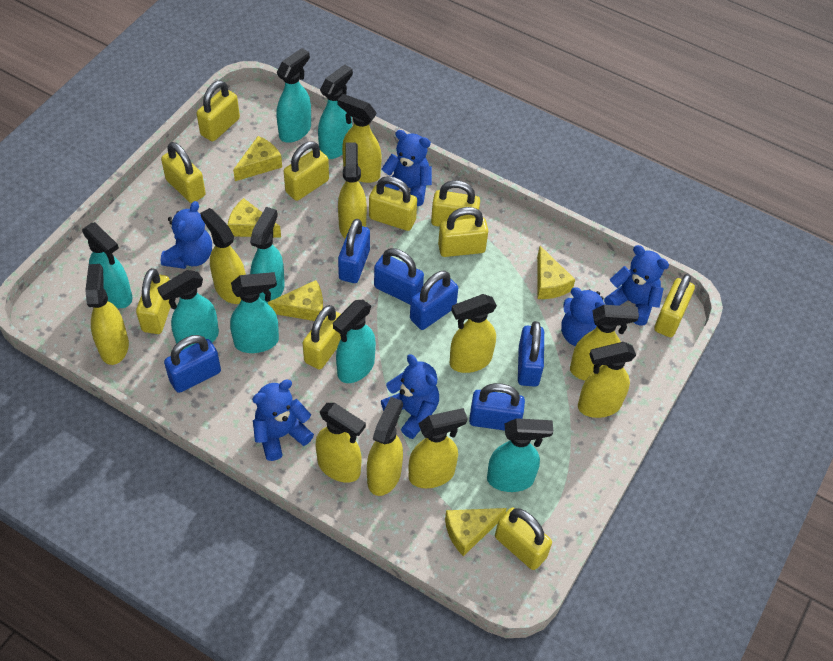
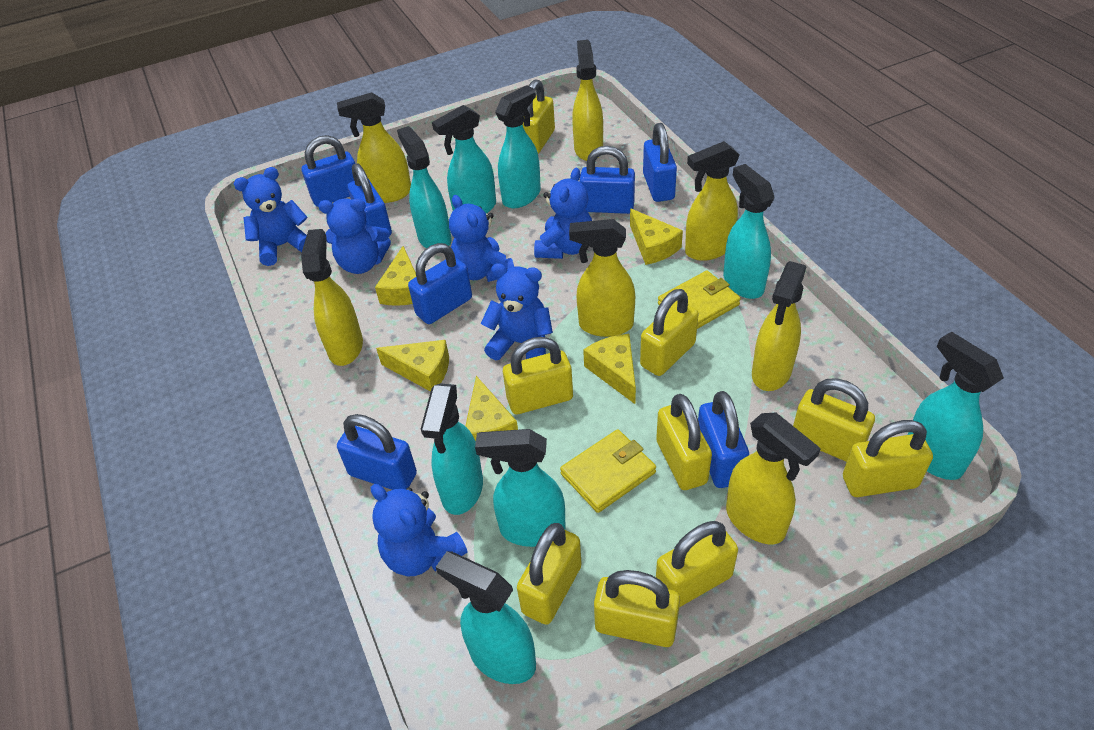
blue padlock: [164,335,221,393] [338,219,370,283] [374,248,424,304] [410,271,458,330] [469,383,525,430] [518,321,544,387] = 6 -> [302,135,355,207] [337,414,417,490] [348,163,392,236] [408,243,472,324] [580,146,635,214] [643,123,677,202] [698,391,749,488] = 7
yellow padlock: [136,268,171,334] [161,142,206,203] [197,80,240,141] [284,141,329,201] [303,305,341,370] [369,176,417,231] [431,180,480,227] [438,207,488,257] [495,507,552,570] [654,274,695,337] = 10 -> [503,337,573,414] [517,523,582,625] [522,79,555,153] [594,570,680,647] [640,289,699,376] [656,394,712,490] [656,521,738,607] [793,378,875,462] [843,420,933,497] = 9
yellow spray bottle: [85,264,129,365] [200,208,246,304] [315,403,366,483] [337,94,382,183] [338,142,367,239] [367,397,403,496] [409,408,468,488] [450,294,497,373] [570,305,639,381] [578,342,636,418] = 10 -> [301,229,363,366] [337,92,411,203] [569,219,635,337] [572,40,603,161] [685,141,740,261] [726,413,821,544] [752,261,806,391] = 7
yellow wallet: none = 0 -> [560,429,656,513] [658,271,741,329] = 2

